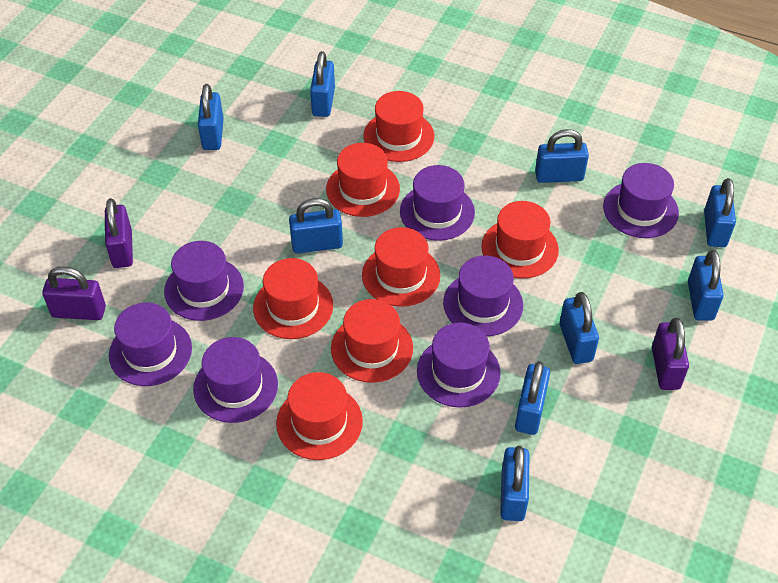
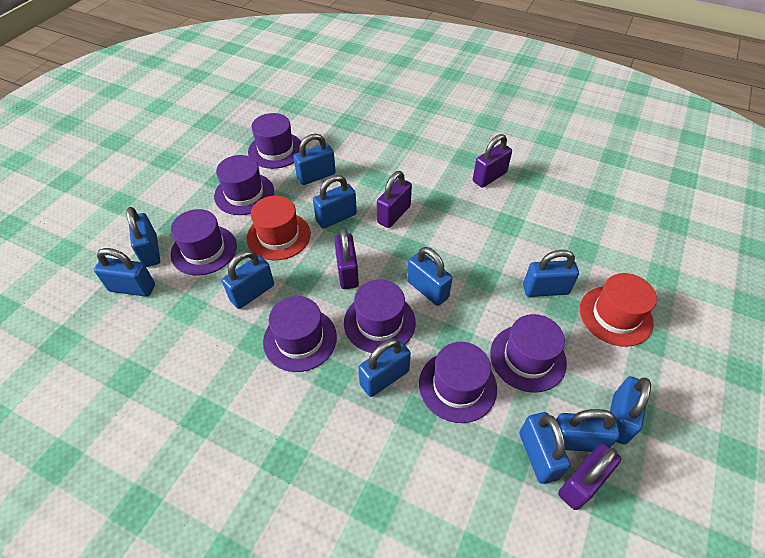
blue padlock: [198,84,224,150] [289,198,343,254] [310,51,335,117] [500,446,529,521] [515,361,550,435] [535,129,589,183] [560,292,599,364] [688,250,724,321] [704,178,736,247] = 9 -> [94,248,155,297] [126,207,160,267] [222,251,274,309] [293,133,336,185] [313,175,357,229] [358,338,411,397] [407,247,453,306] [519,412,571,484] [523,250,579,297] [556,409,620,452] [610,376,651,445] = 11
purple padlock: [42,266,106,320] [105,198,133,268] [652,318,689,390] = 3 -> [334,228,359,289] [377,171,412,228] [473,134,512,188] [558,443,621,510] = 4
red hat: [253,258,333,339] [276,372,363,460] [326,143,400,217] [331,299,413,383] [362,227,440,307] [363,91,434,162] [481,201,559,278] = 7 -> [247,196,311,260] [580,273,657,347] = 2

